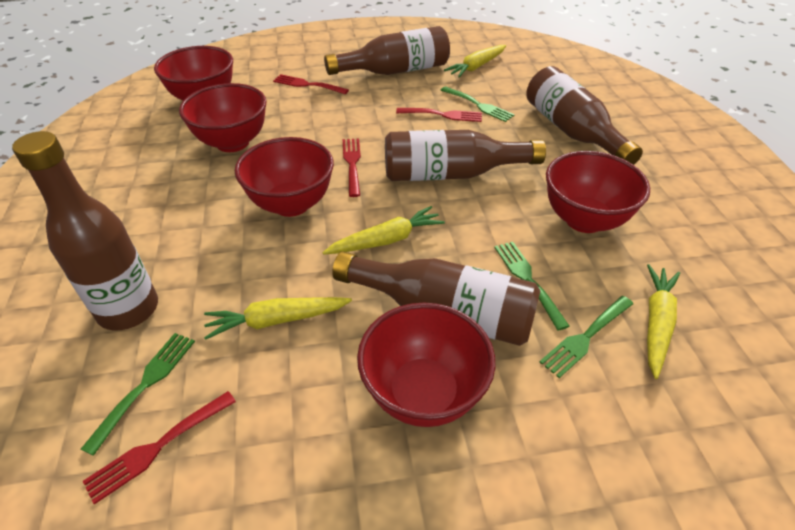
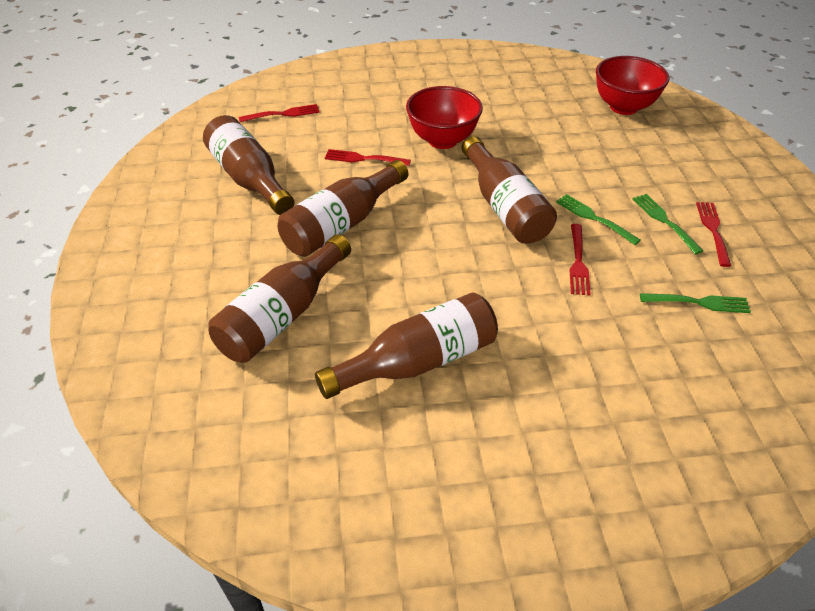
green fork: [81,333,195,456] [441,86,515,122] [494,242,569,330] [540,296,633,378] = 4 -> [556,194,641,245] [633,194,703,254] [640,293,751,313] = 3
red bowl: [154,46,233,100] [179,83,267,152] [235,137,334,217] [357,303,496,427] [546,151,650,233] = 5 -> [406,86,483,149] [596,56,669,115] = 2
yellow carrot: [204,297,352,340] [323,206,445,255] [444,45,506,78] [647,264,680,379] = 4 -> none = 0

